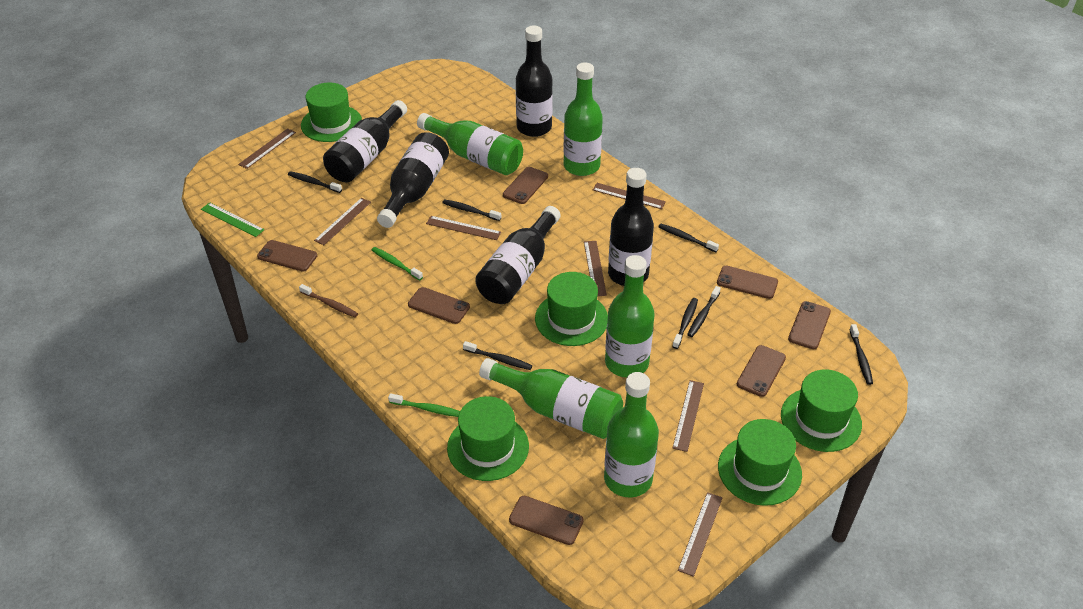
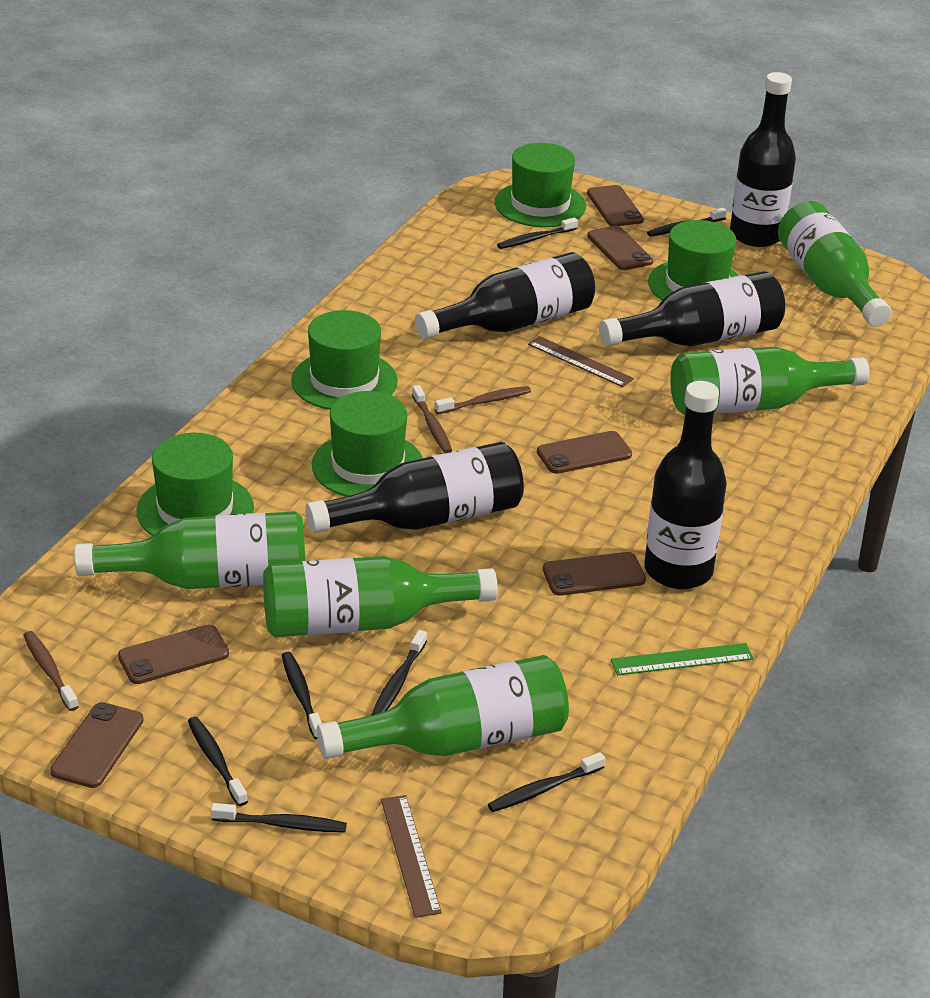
brown phone: [257,240,317,271] [408,287,470,324] [503,167,548,204] [509,496,584,545] [717,266,778,299] [737,345,786,397] [788,301,831,349] = 7 -> [50,702,144,788] [118,625,229,684] [537,431,632,474] [543,552,646,596] [587,185,644,226] [587,226,653,270] = 6
brown ruler: [238,128,296,169] [314,198,371,245] [426,216,501,240] [584,241,607,296] [593,183,666,209] [672,380,704,452] [678,492,723,577] = 7 -> [381,795,442,918] [528,336,634,387] = 2
brown toothbrush: [299,284,358,317] = 1 -> [23,631,79,711] [412,385,452,453] [435,386,531,414] = 3
green toothbrush: [372,247,423,280] [388,393,460,417] = 2 -> none = 0

